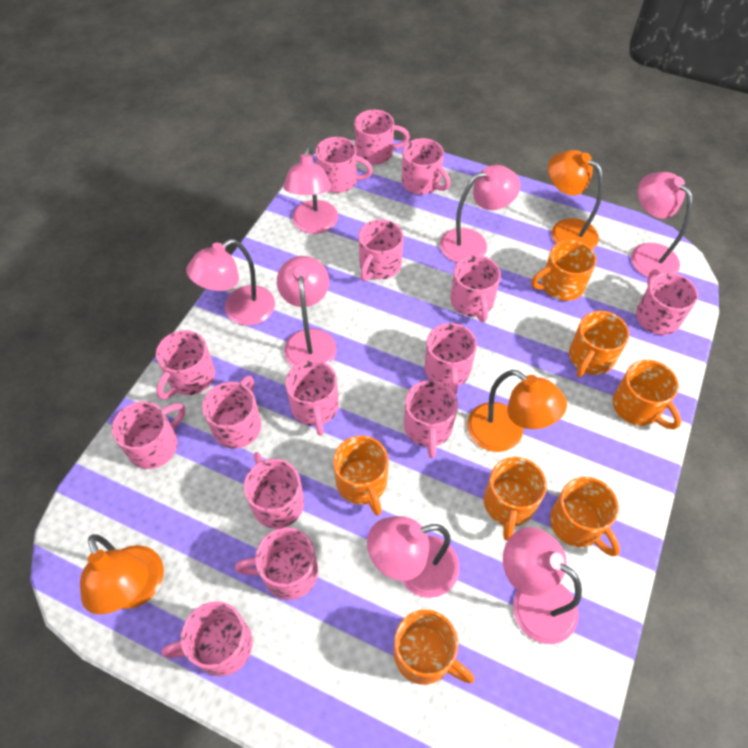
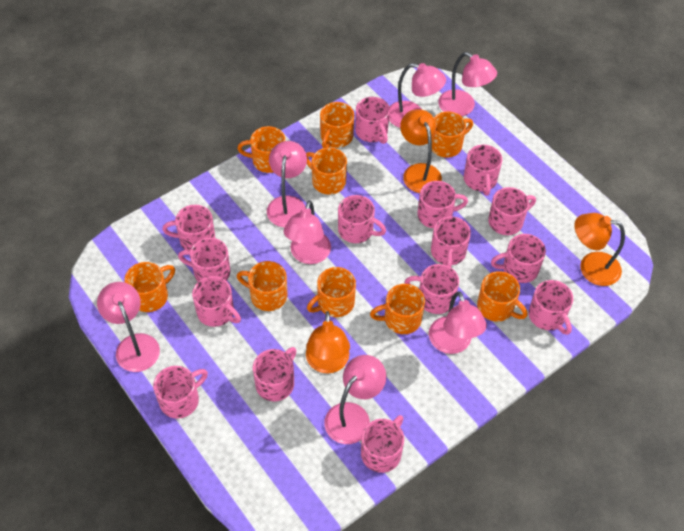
orange mug: [333,436,389,516] [394,610,474,685] [484,457,547,541] [531,240,596,301] [550,477,620,556] [569,311,629,377] [613,360,681,429] = 7 -> [124,262,175,312] [237,126,285,173] [237,261,287,311] [306,147,347,195] [307,267,356,317] [320,102,354,148] [370,284,425,334] [432,112,473,157] [477,271,528,322] = 9

